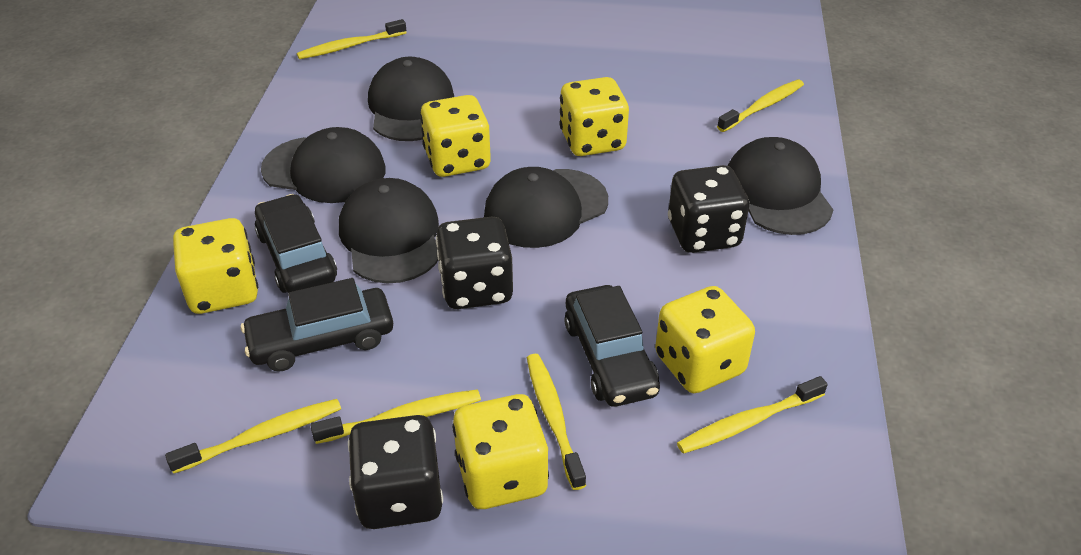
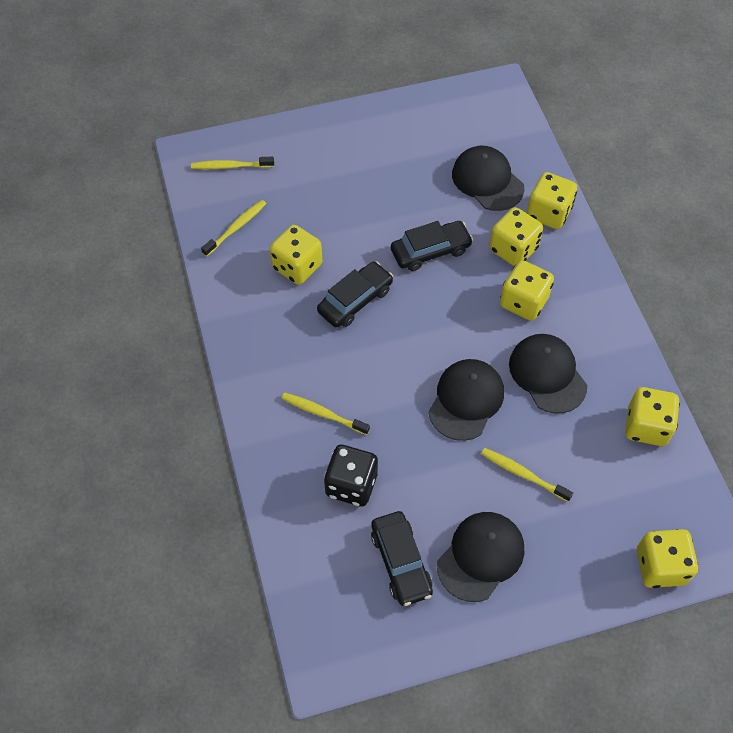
black cap: [261,127,385,203] [339,178,439,284] [368,57,454,141] [484,167,608,248] [728,137,833,235] = 5 -> [428,359,504,441] [437,512,524,602] [452,146,525,211] [509,334,587,414] = 4
black dice: [348,415,443,529] [436,217,513,309] [668,165,749,253] = 3 -> [324,445,378,507] = 1
yellow dice: [173,218,258,314] [420,95,491,177] [452,394,549,509] [559,77,629,156] [655,286,755,393] = 5 -> [270,225,322,285] [489,207,543,266] [500,260,554,321] [527,172,577,229] [625,387,680,446] [637,529,698,588] = 6
yellow toothbrush: [165,399,341,474] [297,19,407,59] [310,389,481,444] [527,354,586,490] [677,376,828,454] [717,80,804,132] = 6 -> [191,157,274,170] [201,200,266,257] [281,392,370,435] [481,448,573,502] = 4

